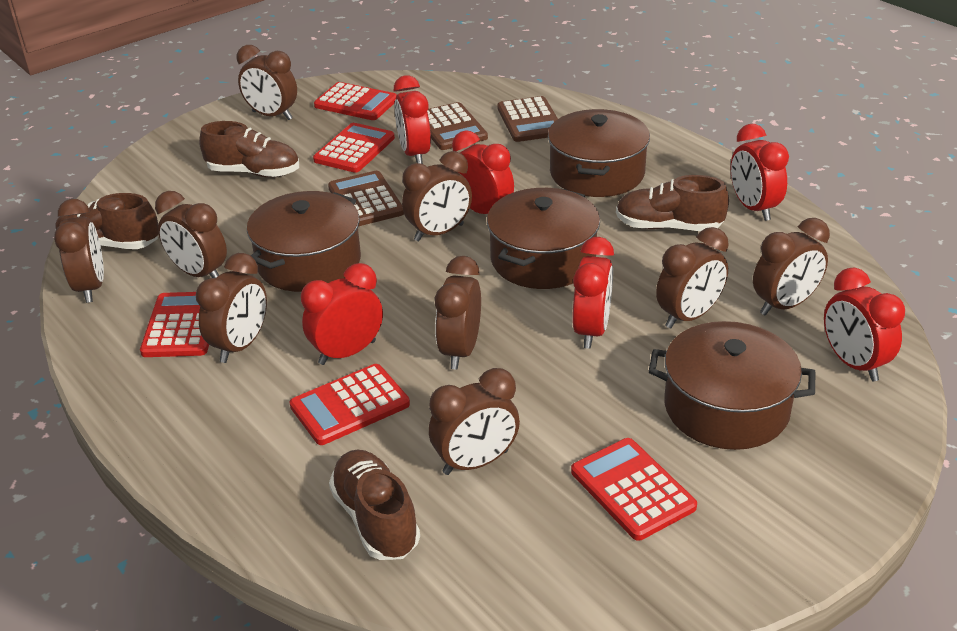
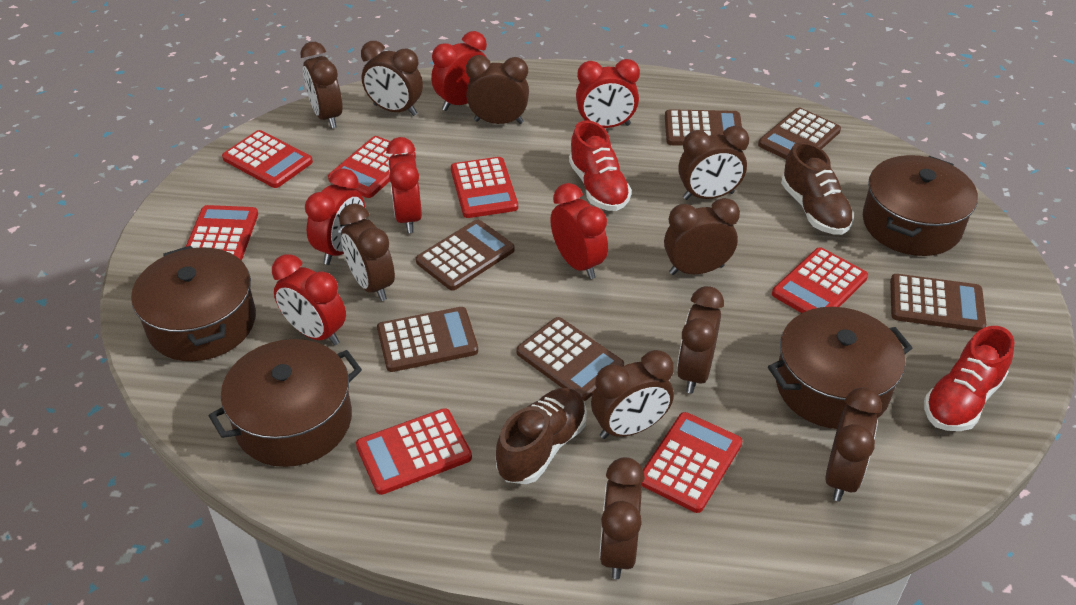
brown calculator: [328,171,404,226] [427,102,488,150] [497,96,558,142] = 3 -> [377,307,478,372] [416,219,515,291] [517,317,624,401] [665,109,742,146] [758,108,841,159] [890,274,986,332] = 6
brown clock: [54,199,104,303] [155,191,227,278] [196,253,267,363] [237,45,297,120] [402,151,472,241] [429,368,520,475] [435,256,481,369] [656,227,729,329] [753,218,830,316] = 9 -> [300,42,343,128] [339,204,395,301] [361,41,423,116] [466,55,529,124] [591,350,674,439] [599,457,645,579] [664,198,740,275] [677,286,724,394] [678,126,749,200] [825,387,882,502] = 10
brown shoe: [56,193,158,249] [199,121,299,178] [329,450,420,560] [616,175,729,231] = 4 -> [496,388,587,484] [781,142,854,235] = 2
red calculator: [140,292,209,357] [289,364,410,445] [313,123,395,173] [314,82,397,120] [571,438,697,541] = 5 -> [186,205,258,261] [222,130,313,188] [328,136,416,198] [356,408,472,495] [451,157,518,218] [641,412,742,513] [772,247,868,313] = 7
red shoe: none = 0 -> [569,120,632,211] [924,326,1015,431] = 2

